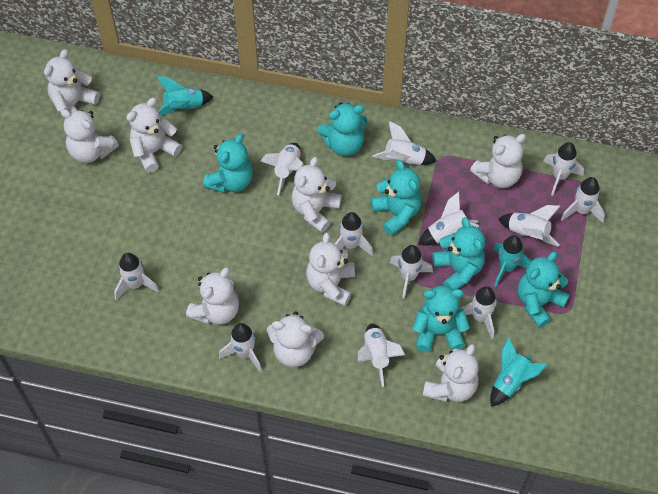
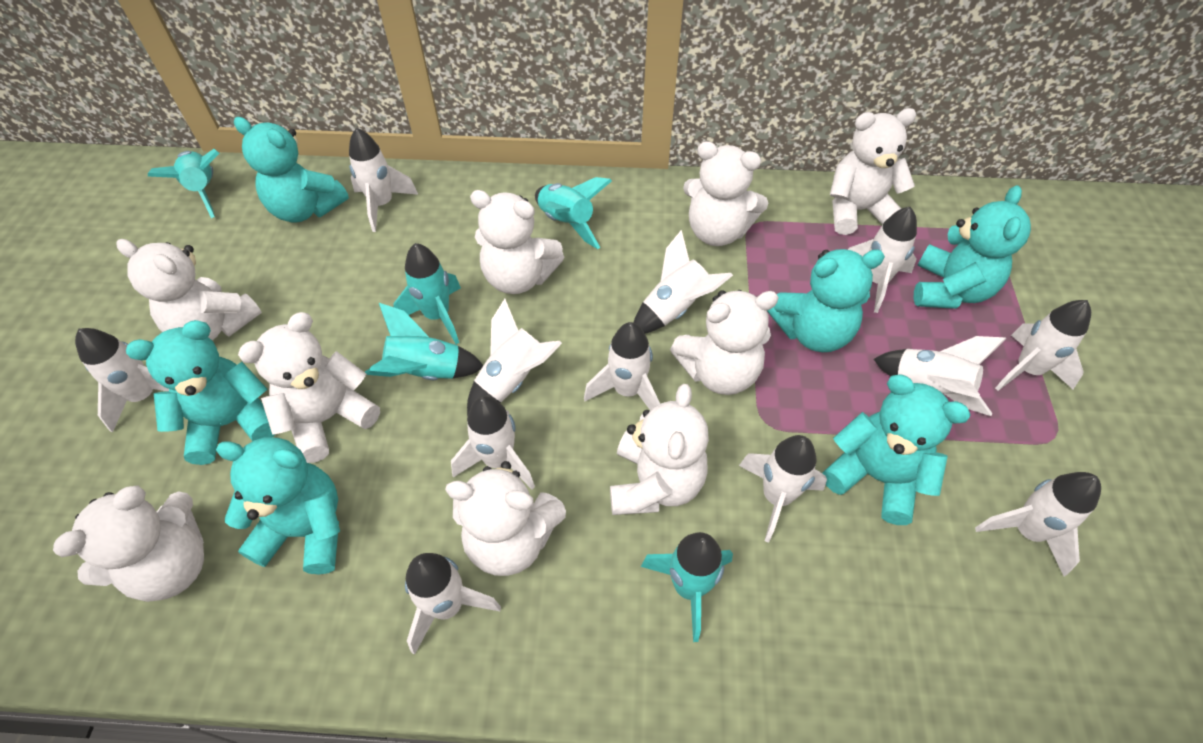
turquoise rocket: [157,76,213,115] [490,337,548,407] [493,235,531,287] = 3 -> [148,149,220,218] [365,303,483,380] [393,243,461,344] [535,177,612,249] [641,532,733,642] = 5

